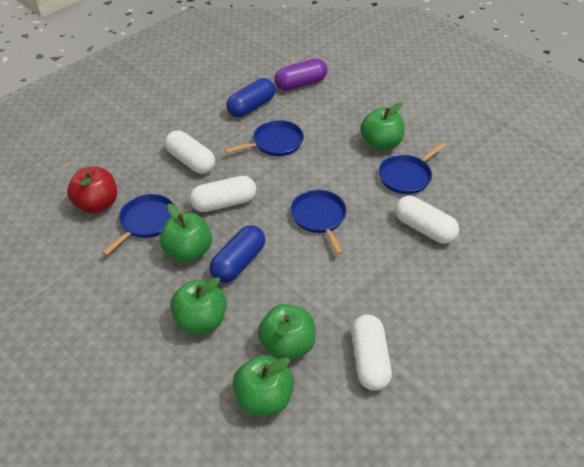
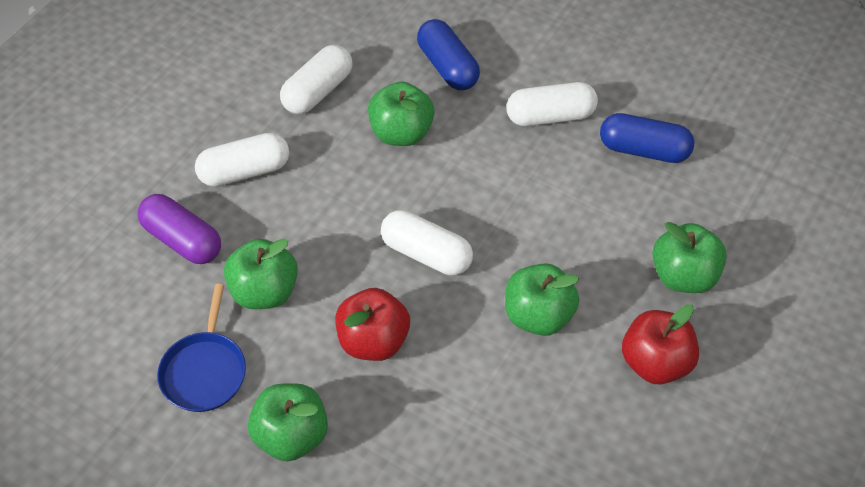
blue pan: [102,194,175,255] [225,120,304,156] [290,190,347,255] [378,142,446,194] = 4 -> [157,284,246,412] = 1
red apple: [67,167,117,214] = 1 -> [335,288,410,361] [622,304,699,384] = 2

